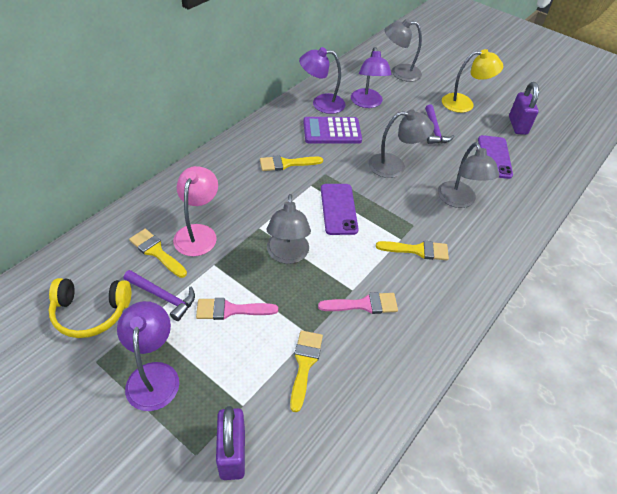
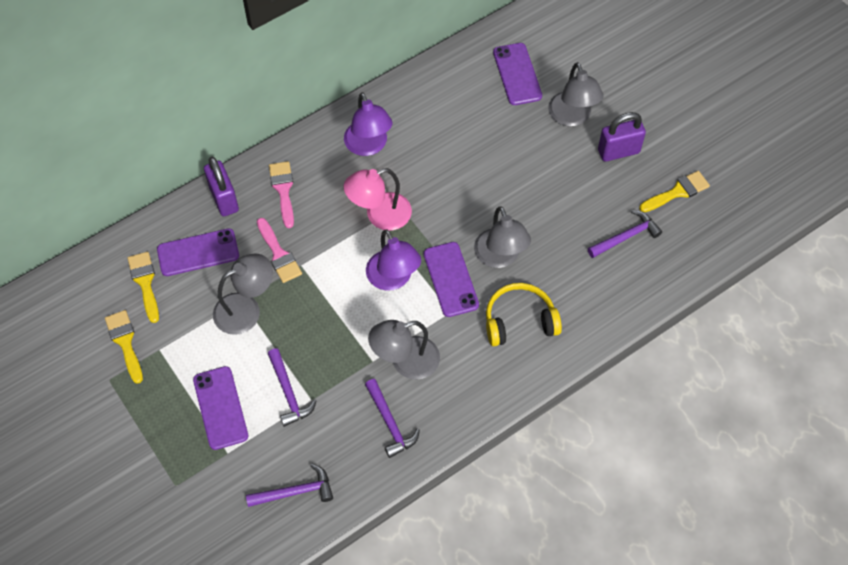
purple calculator: [303,117,362,144] = 1 -> none = 0
purple hammer: [124,270,195,321] [425,104,454,144] = 2 -> [246,464,333,507] [268,348,316,427] [365,379,420,458] [588,210,662,258] = 4
purple lamp: [117,301,179,411] [299,47,346,114] [351,47,392,108] = 3 -> [344,92,393,156] [366,230,421,291] = 2
purple phone: [321,184,359,235] [478,135,513,179] = 2 -> [157,228,239,276] [193,366,248,450] [424,242,479,317] [493,43,542,105] = 4
yellow brush: [129,229,187,278] [260,155,323,171] [290,330,323,412] [376,241,449,260] = 4 -> [105,310,143,384] [127,252,159,323] [639,171,710,212] = 3
yellow lamp: [442,49,503,113] = 1 -> none = 0

